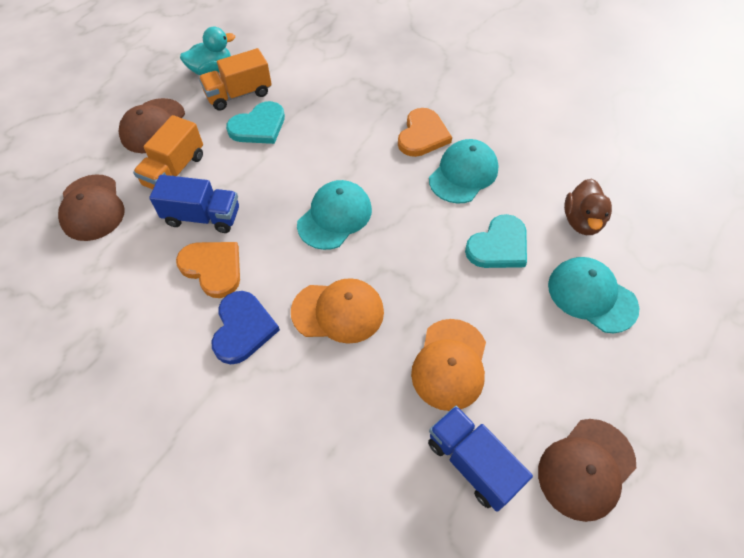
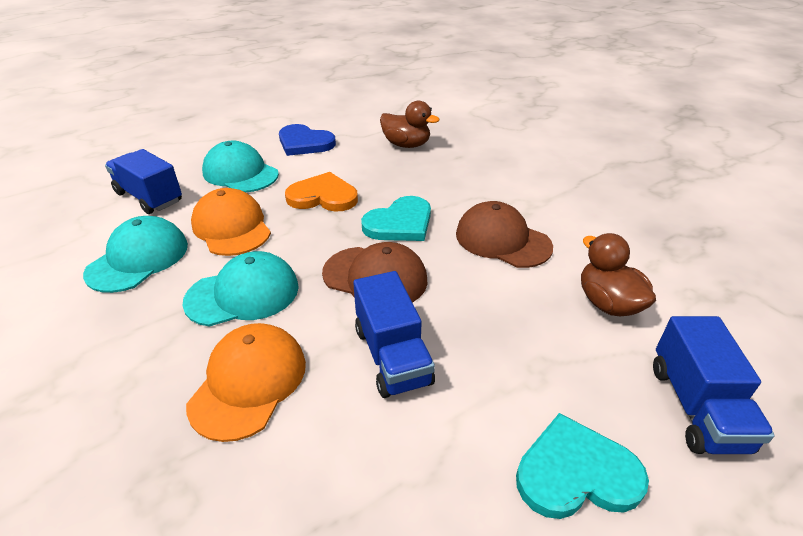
blue truck: [149,175,239,233] [428,406,533,512] = 2 -> [105,149,182,214] [353,271,435,398] [653,316,775,454] = 3
brown cap: [58,174,125,241] [119,98,185,153] [538,419,636,522] = 3 -> [322,242,427,303] [456,201,553,268] = 2
brown duck: [564,178,612,235] = 1 -> [380,101,439,148] [581,233,656,317] = 2
orange heart: [176,242,240,298] [398,108,452,157] = 2 -> [285,172,358,212] = 1
orange truck: [133,115,203,189] [199,48,272,111] = 2 -> none = 0
turquoise duck: [180,27,235,75] = 1 -> none = 0

